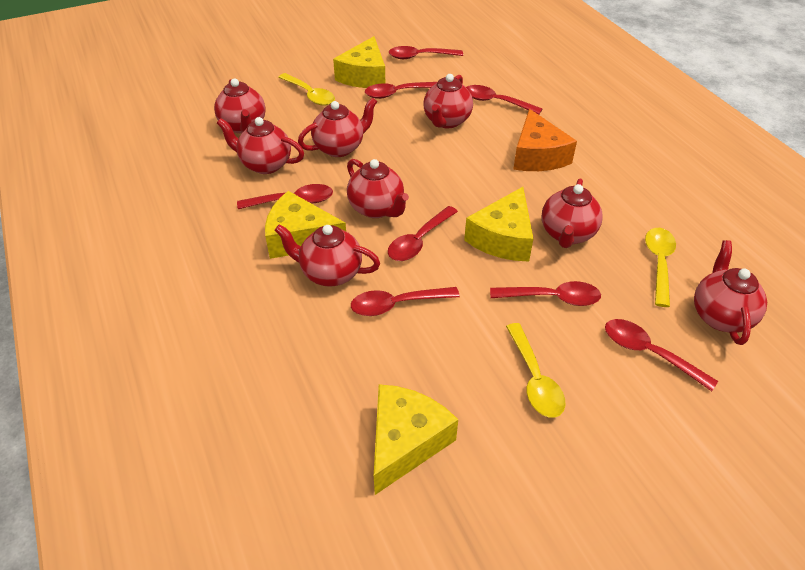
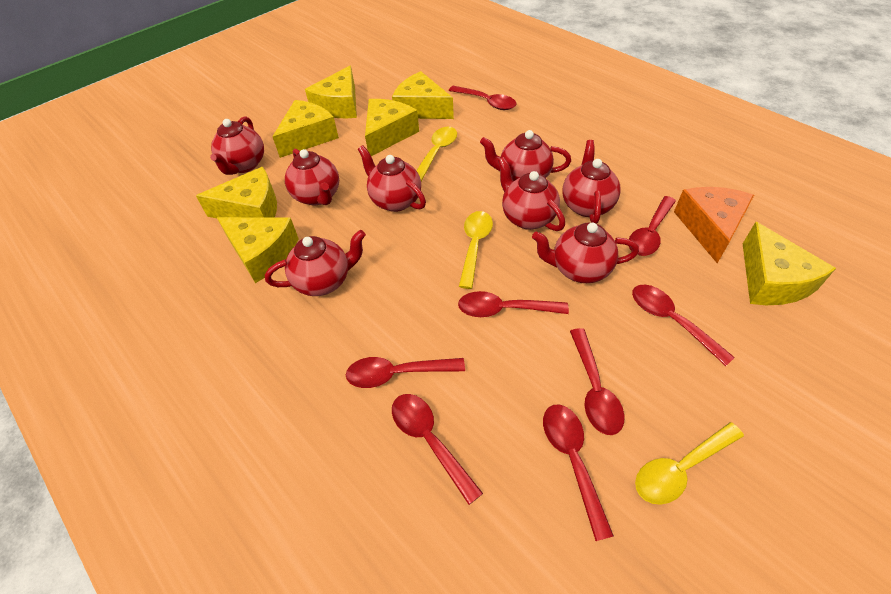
yellow cheese: [265,191,346,259] [333,36,385,88] [374,384,458,495] [464,187,533,262] = 4 -> [196,167,277,218] [217,217,299,283] [272,100,339,158] [305,66,357,118] [365,99,419,156] [392,71,454,119] [743,222,836,305] = 7

